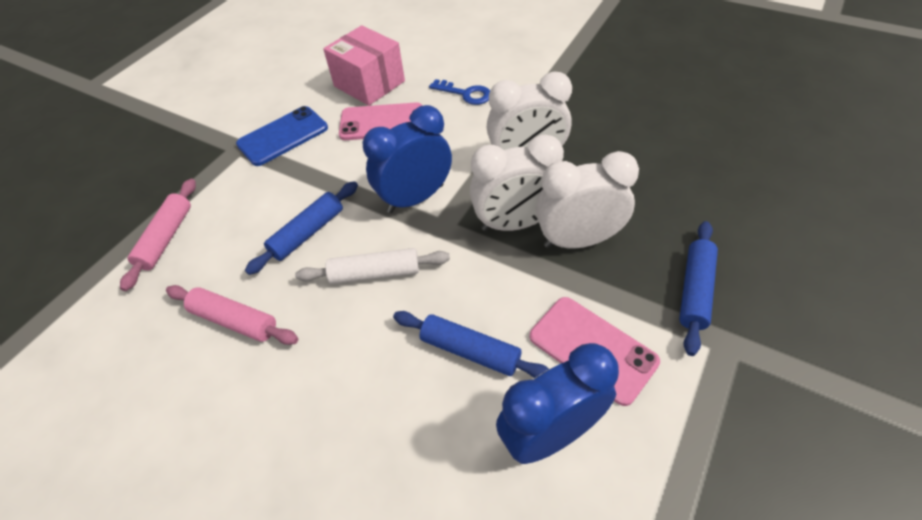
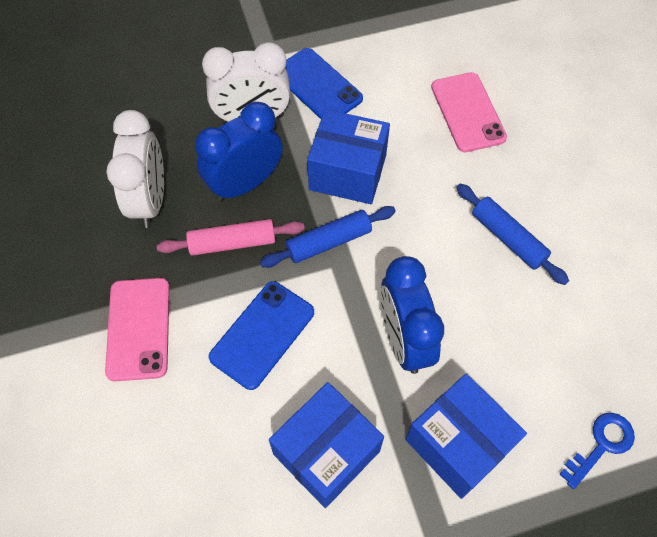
blue box: none = 0 -> [269,382,384,508] [307,109,390,204] [405,374,527,499] = 3
blue phone: [236,106,328,166] = 1 -> [209,281,314,390] [285,48,363,119] = 2
blue rolling pin: [245,181,358,275] [393,311,549,378] [679,221,718,356] = 3 -> [260,206,396,268] [456,184,569,285] = 2
pink box: [323,25,405,106] = 1 -> none = 0
pink rolling pin: [120,179,196,291] [166,285,298,345] = 2 -> [157,219,305,256] = 1
white clock: [470,134,564,231] [487,72,572,150] [536,151,639,249] = 3 -> [106,110,164,228] [202,42,290,123] = 2
white rolling pin: [295,248,450,284] = 1 -> none = 0

